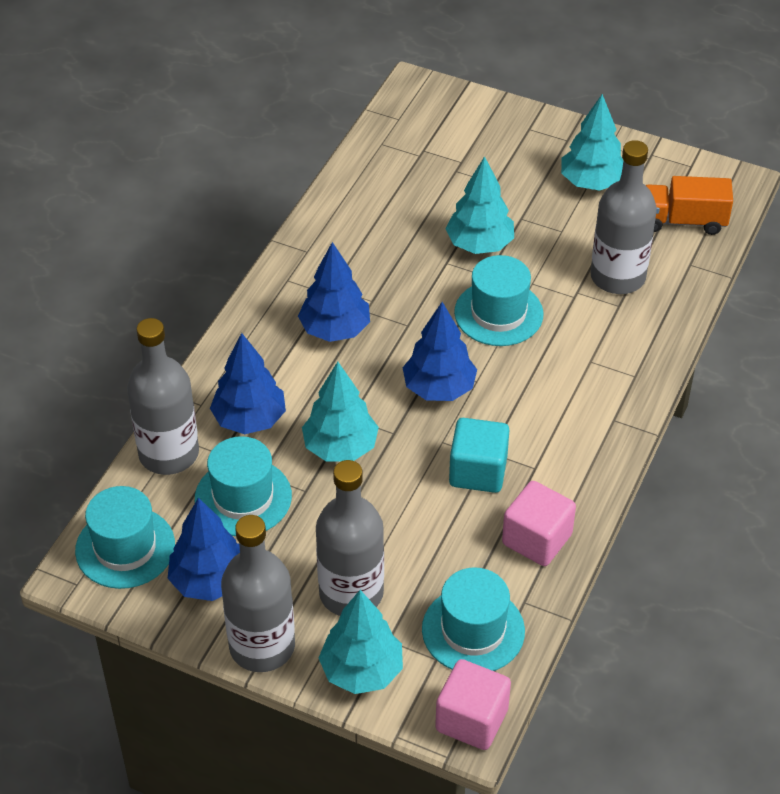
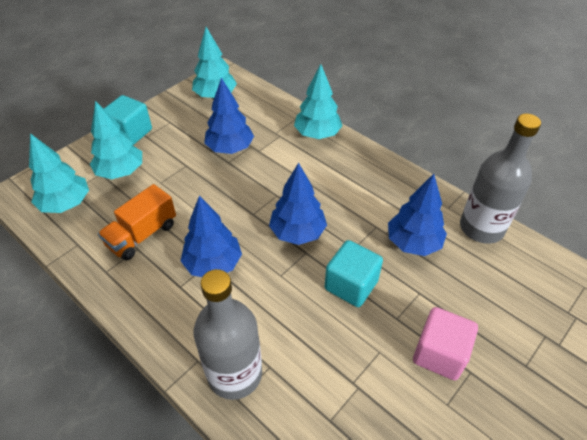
grey bottle: [127,318,199,475] [221,515,295,672] [316,460,384,616] [590,140,657,294] = 4 -> [194,269,262,400] [460,114,541,244] = 2
pink cube: [435,659,511,750] [502,481,576,566] = 2 -> [413,307,478,380] = 1
turquoise cube: [449,418,510,493] = 1 -> [104,95,152,145] [325,240,383,307] = 2
turquoise hat: [75,486,175,589] [195,436,292,536] [422,567,525,671] [454,255,543,346] = 4 -> none = 0

